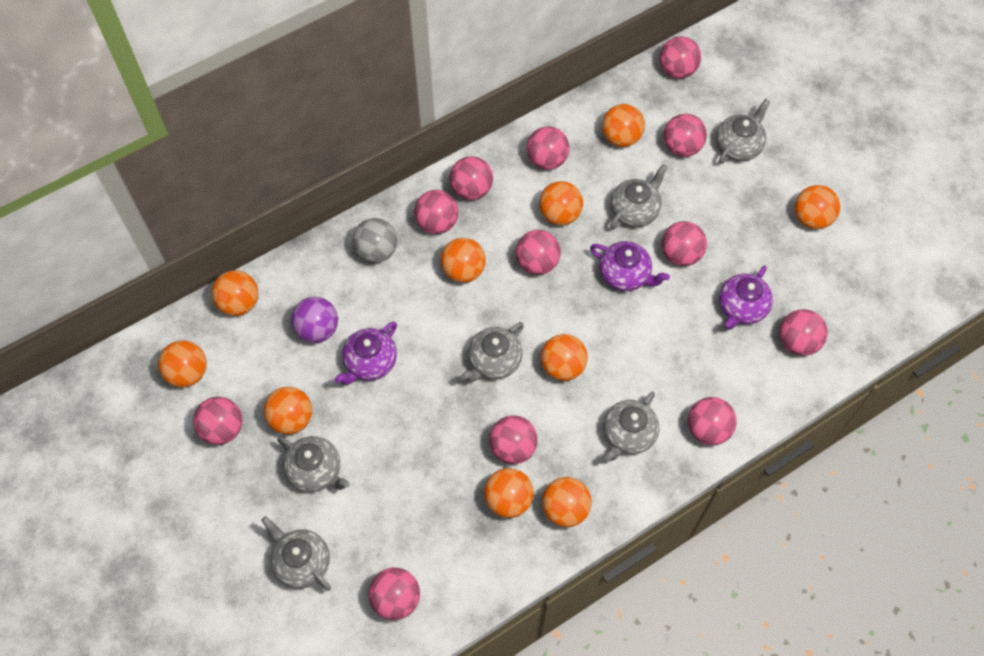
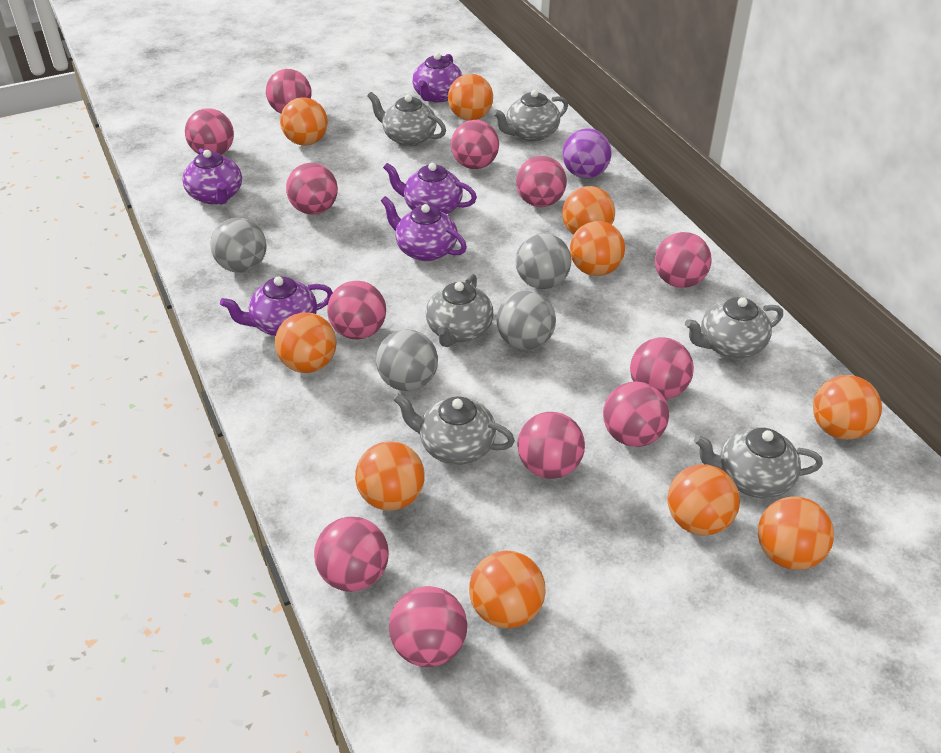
grey ball: [352,218,397,263] = 1 -> [211,218,267,273] [376,329,438,391] [496,291,556,350] [516,233,571,289] = 4
purple teapot: [334,322,397,385] [590,241,670,291] [719,266,773,330] = 3 -> [182,148,242,204] [220,276,333,336] [381,196,467,261] [383,163,477,214] [412,53,462,103] = 5

